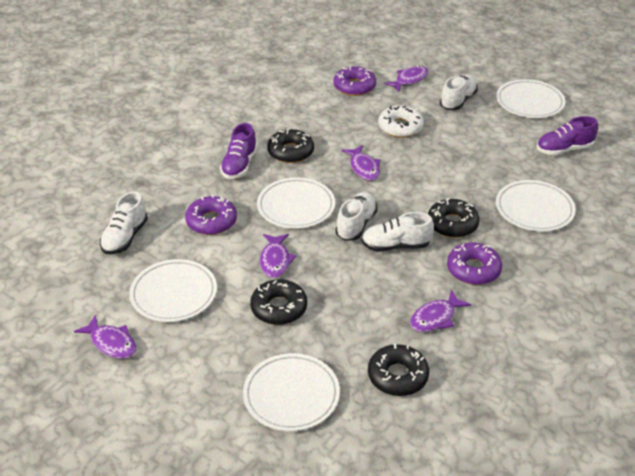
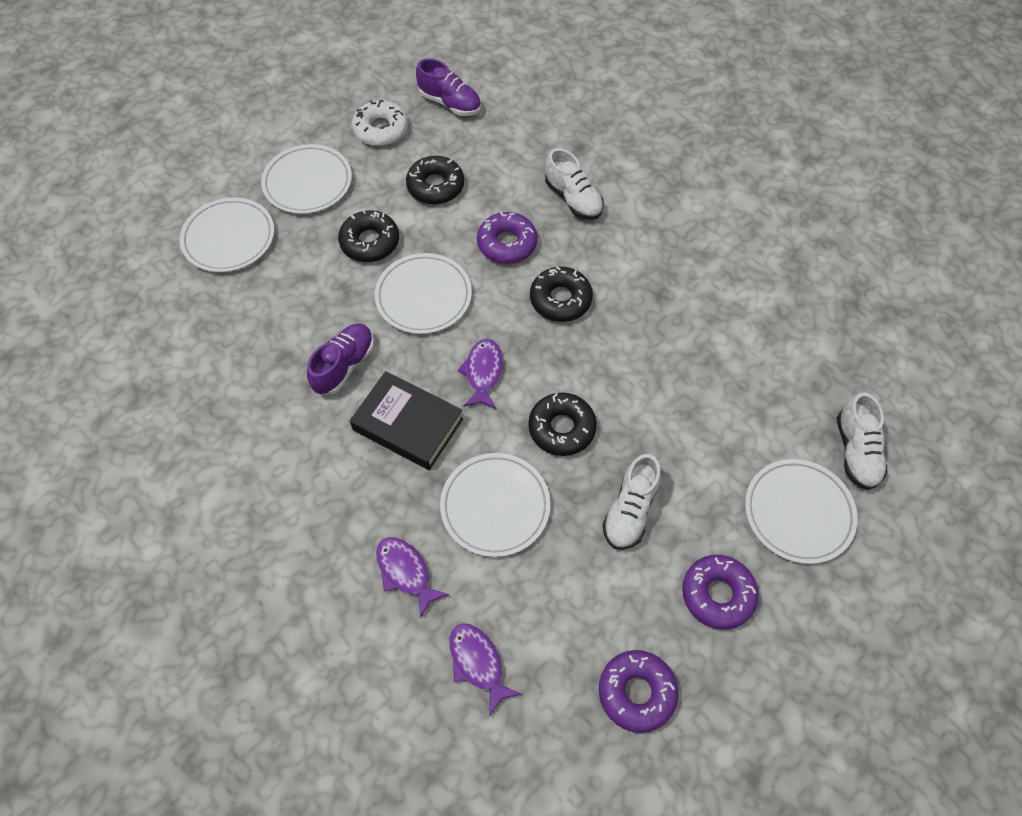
black book: none = 0 -> [350,371,463,470] = 1
purple fish: [74,315,137,359] [260,234,296,278] [342,145,380,181] [384,66,429,92] [410,289,471,332] = 5 -> [376,537,449,618] [449,623,522,716] [458,339,503,409] = 3
white shoe: [100,191,148,254] [335,192,378,241] [362,212,434,252] [440,75,478,110] = 4 -> [545,148,604,220] [602,454,661,550] [837,392,888,490] = 3

